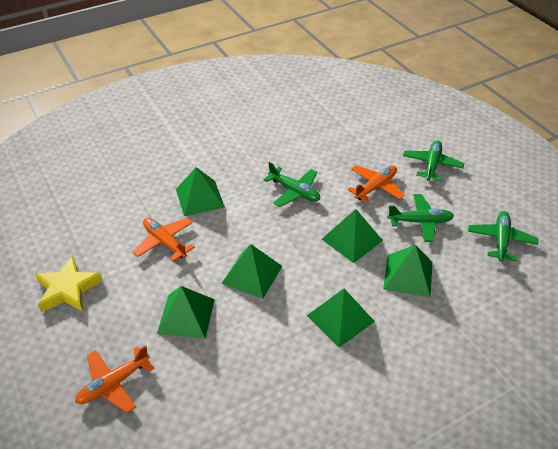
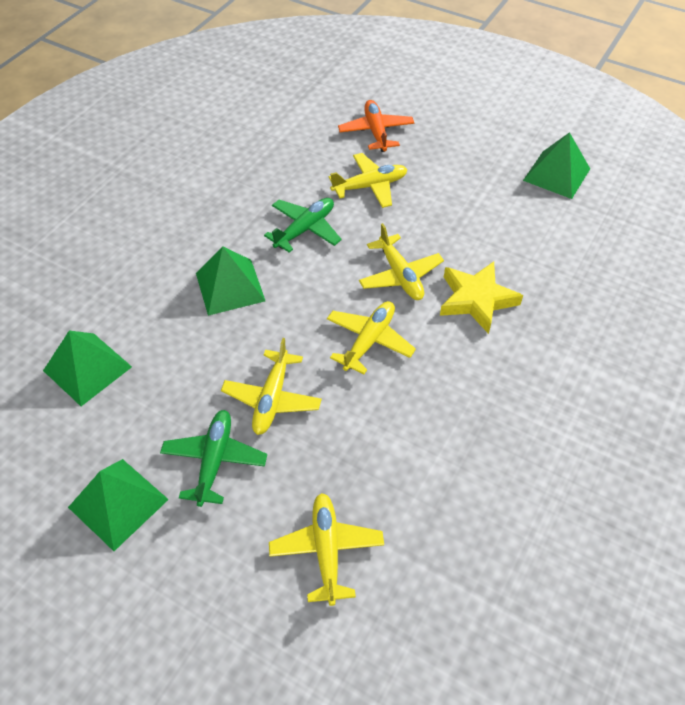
green plane: [264,162,320,207] [387,194,454,242] [403,140,464,181] [468,211,538,262] = 4 -> [160,410,267,507] [264,198,342,253] = 2
green pyramid: [157,286,215,339] [176,167,225,216] [221,244,282,299] [307,289,375,348] [322,209,383,263] [383,245,433,297] = 6 -> [43,331,132,406] [68,459,169,551] [196,246,265,316] [523,132,590,199] = 4
orange plane: [75,345,154,413] [133,218,195,262] [348,165,405,202] = 3 -> [338,100,414,152] = 1
yellow plane: none = 0 -> [221,338,322,435] [269,493,384,606] [327,301,416,374] [329,153,407,208] [359,223,444,300] = 5

